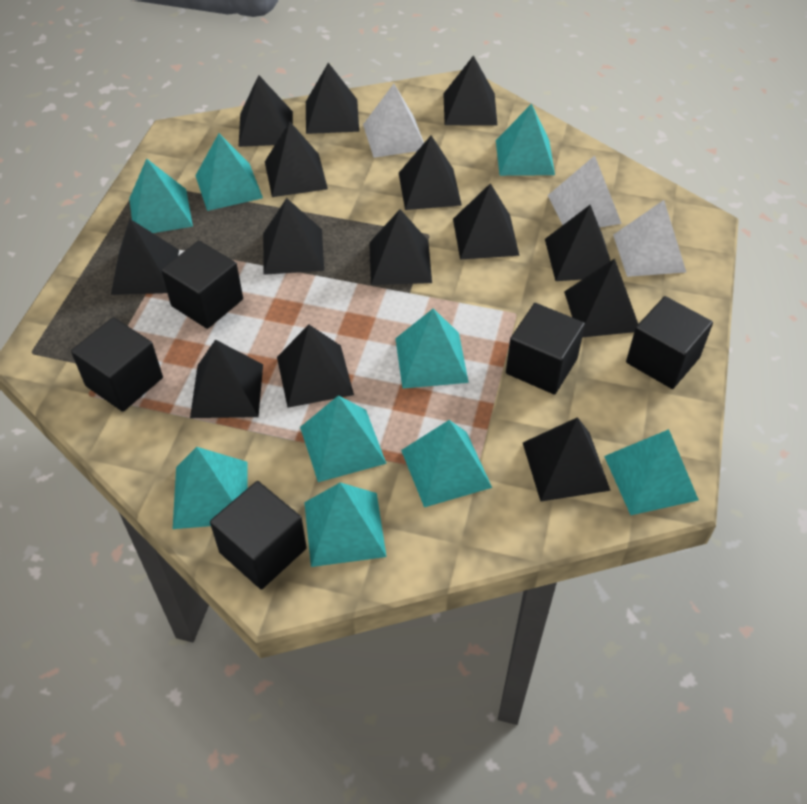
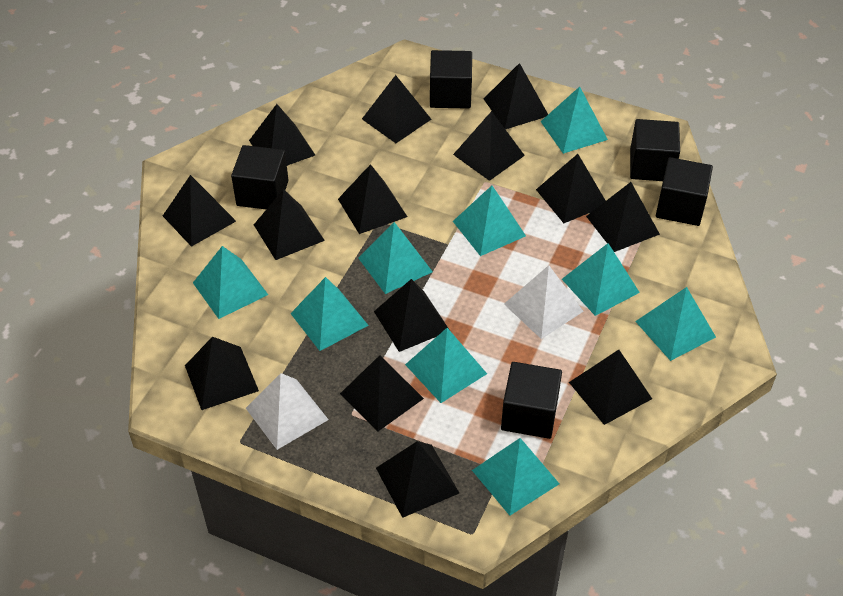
white pyramid: [363,84,424,158] [548,156,622,227] [613,200,686,277] = 3 -> [246,373,329,450] [504,265,583,339] = 2

